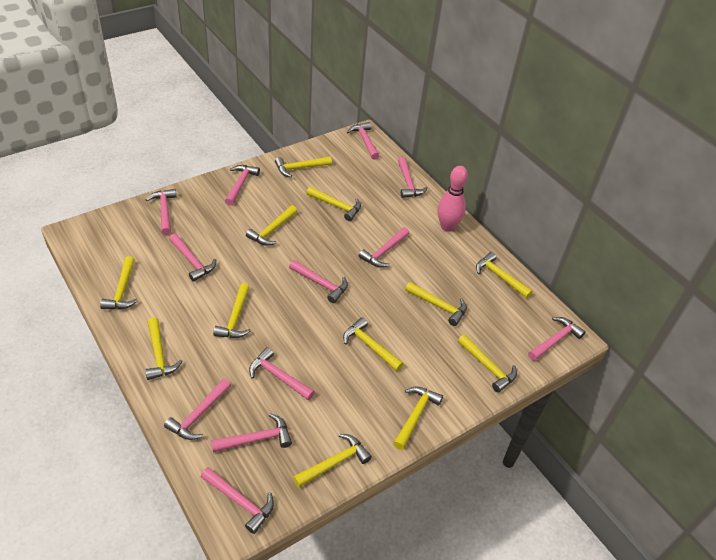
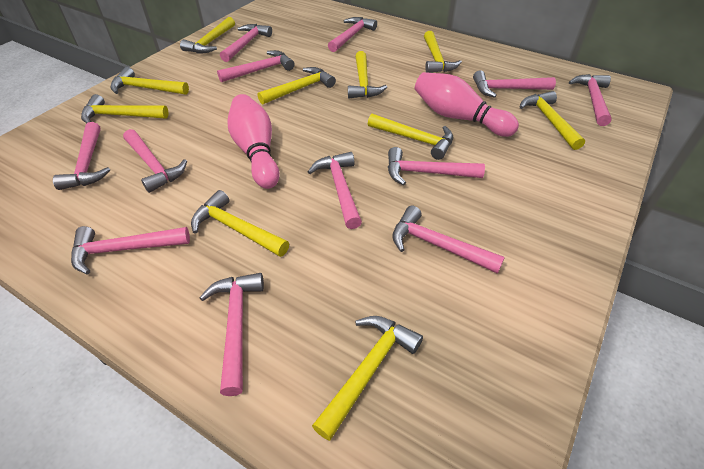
pink bowling pin: [437,166,468,232] = 1 -> [228,94,280,189] [415,72,519,137] = 2
yellow hammer: [100,256,138,309] [145,317,182,380] [213,283,251,338] [246,205,297,246] [275,156,332,178] [293,434,372,487] [307,187,361,221] [343,317,403,371] [393,386,443,450] [405,282,467,326] [458,335,517,392] [476,252,533,298] = 12 -> [81,94,169,123] [110,67,189,95] [180,17,235,53] [191,190,289,257] [258,67,336,105] [312,316,423,441] [348,51,387,98] [368,114,453,160] [424,31,462,73] [520,91,585,150] = 10

